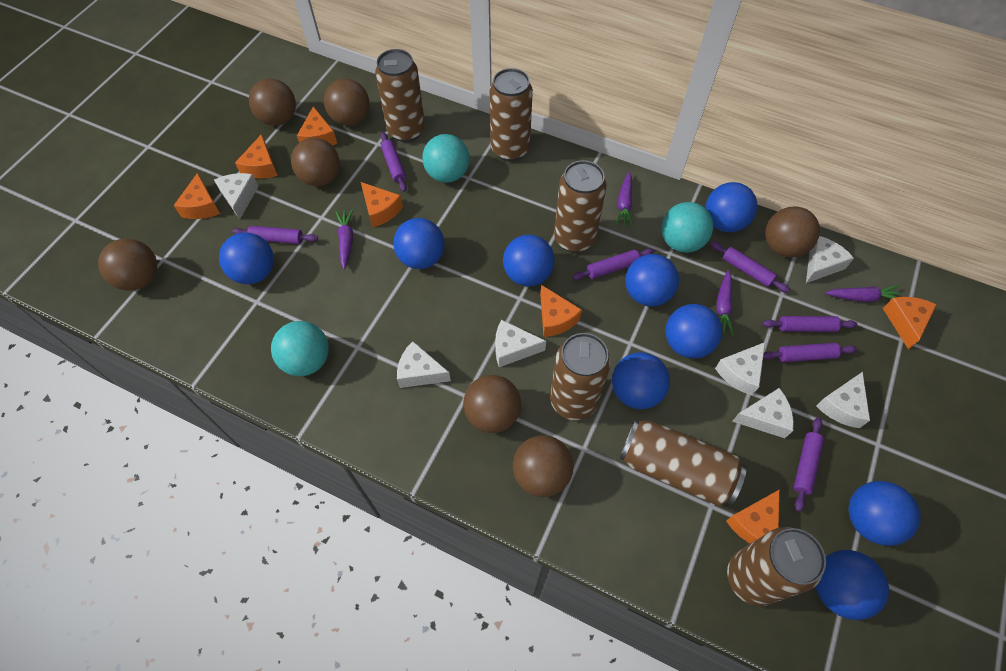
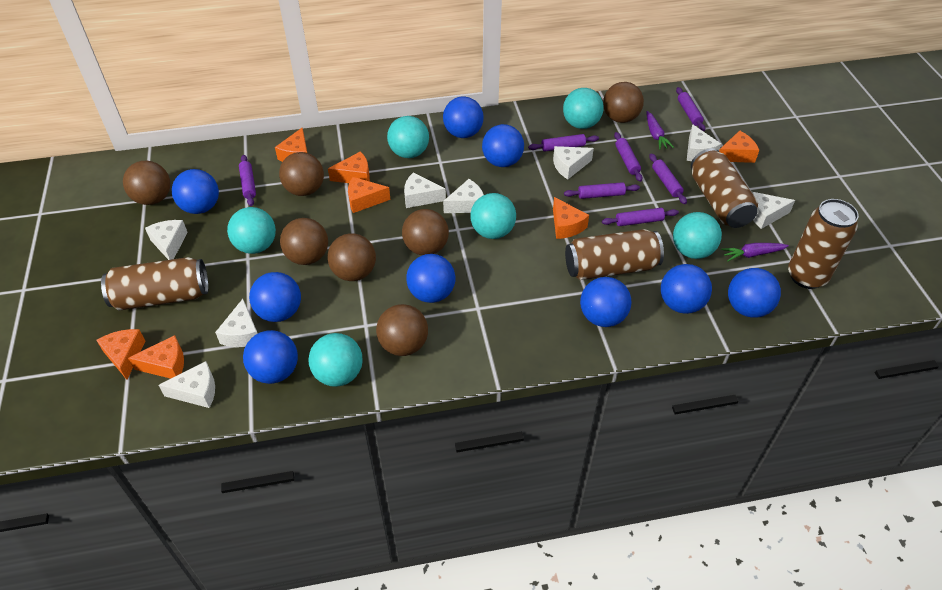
brown can: [375,49,425,142] [490,68,533,161] [550,333,611,420] [554,160,607,252] [620,419,747,506] [727,527,826,606] = 6 -> [101,257,209,311] [565,229,664,280] [691,148,758,228] [788,199,859,289] = 4
purple carrot: [335,209,353,269] [615,172,633,227] [717,270,734,336] [825,285,902,302] = 4 -> [647,111,674,150] [721,243,789,261] = 2
turquoise ball: [271,321,329,376] [422,134,470,183] [662,202,713,253] = 3 -> [227,207,276,254] [308,333,363,387] [387,116,429,158] [470,193,516,239] [563,88,604,129] [673,212,722,259] = 6
white cheese: [214,173,259,219] [397,341,451,388] [495,320,546,367] [715,342,765,395] [732,388,794,438] [806,236,854,283] [816,372,870,428] = 7 -> [145,220,188,260] [159,361,215,408] [215,299,258,347] [404,172,446,208] [443,179,484,213] [553,146,594,179] [687,124,721,161] [752,192,795,229] = 8

